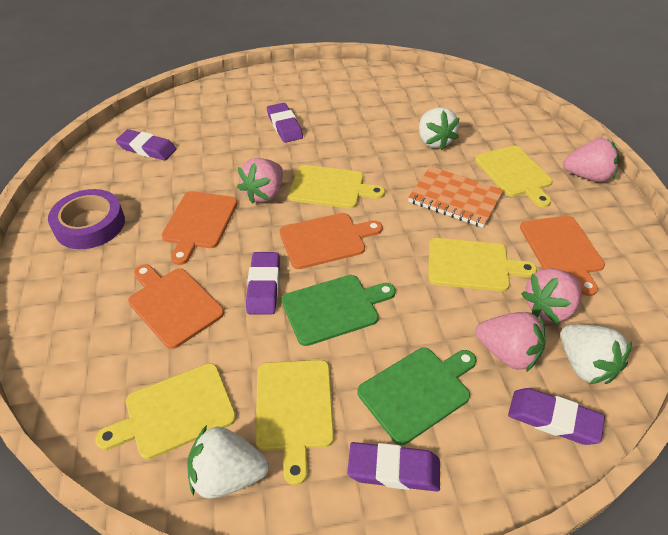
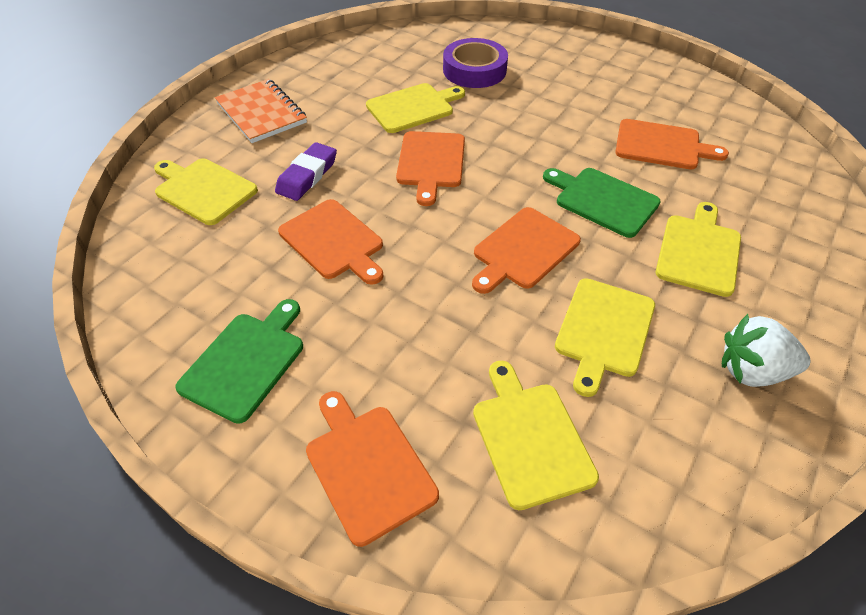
orange cutting board: [128,264,224,349] [162,191,238,265] [280,213,383,269] [520,216,605,296] = 4 -> [278,199,384,285] [306,391,439,547] [396,131,465,206] [472,207,581,294] [615,119,729,169] = 5
pink strawberry: [237,158,283,204] [475,312,545,371] [521,268,582,324] [563,138,619,182] = 4 -> none = 0
purple eraser: [116,129,176,161] [246,252,280,314] [267,103,303,143] [347,442,440,492] [508,388,605,445] = 5 -> [275,142,337,201] = 1
white strawberry: [187,425,269,499] [419,107,459,150] [561,324,632,384] = 3 -> [722,314,810,387] = 1

